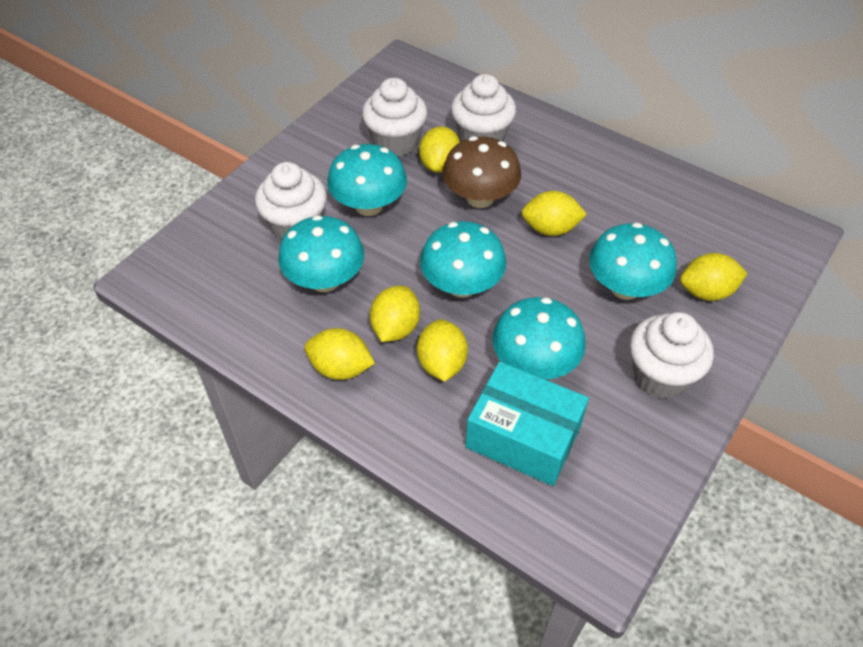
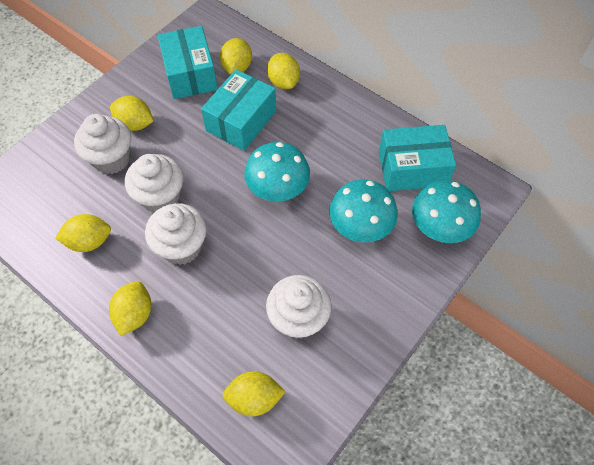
brown mushroom: [443,136,521,208] = 1 -> none = 0
turquoise box: [466,361,589,486] = 1 -> [158,26,218,99] [201,69,276,151] [379,125,456,191] = 3
turquoise mushroom: [278,215,364,292] [327,144,407,216] [420,221,506,298] [493,297,586,380] [589,223,677,300] = 5 -> [244,142,310,202] [330,179,398,242] [412,180,481,243] = 3

